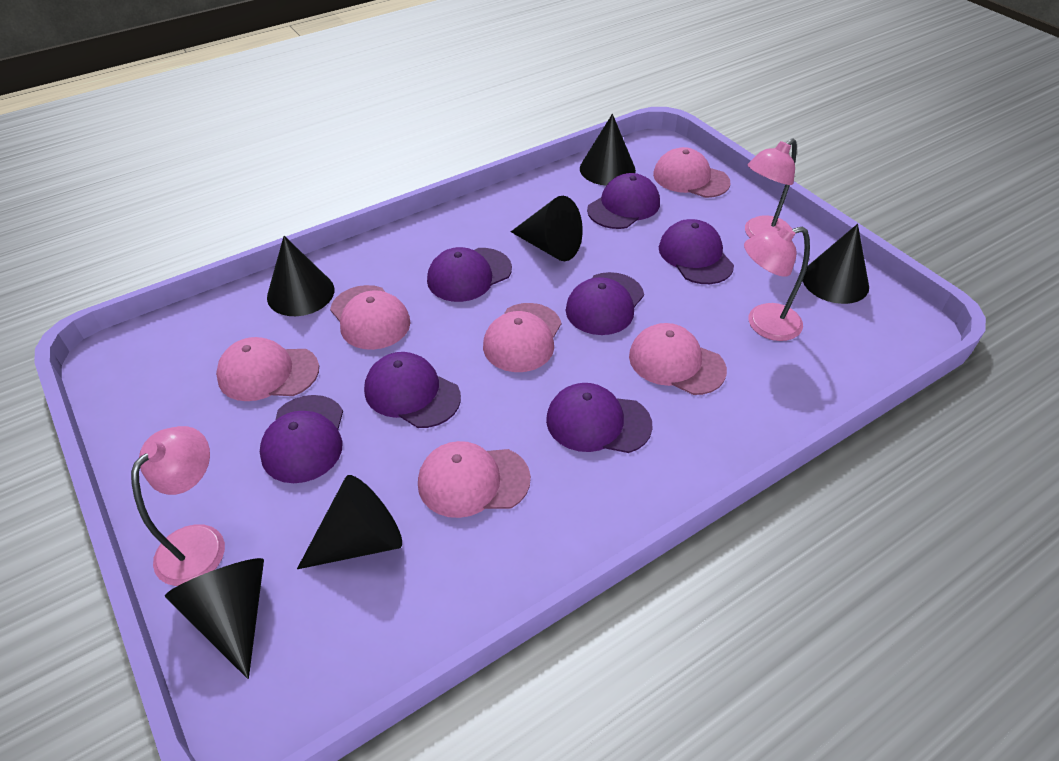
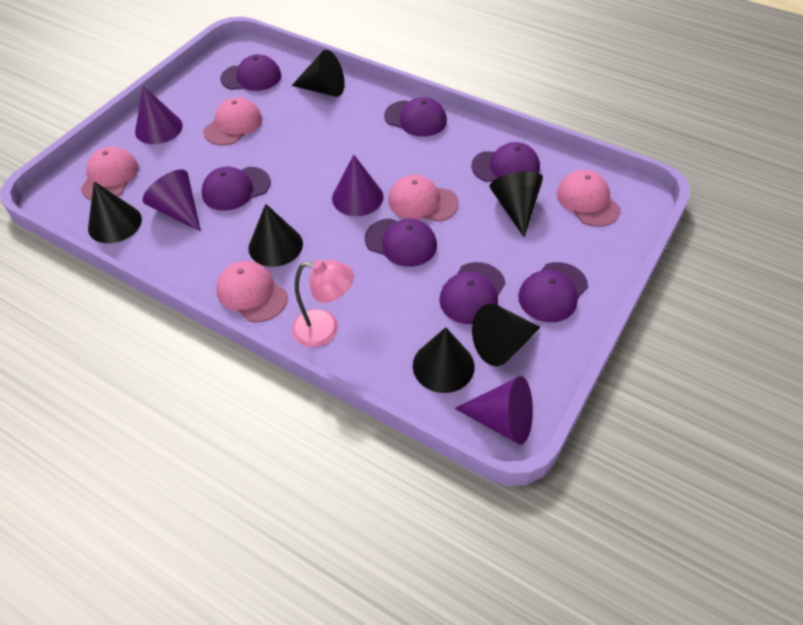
pink cap: [216,337,319,401] [330,285,410,350] [418,441,531,518] [483,303,561,372] [629,323,727,395] [653,147,730,198] = 6 -> [81,147,139,200] [203,97,262,146] [216,261,288,322] [388,175,459,222] [556,170,621,227] = 5
pink lamp: [131,426,225,586] [744,225,810,341] [745,138,797,238] = 3 -> [292,260,354,347] = 1
purple cone: none = 0 -> [135,85,183,144] [142,169,201,232] [332,155,384,216] [455,376,533,445] = 4

